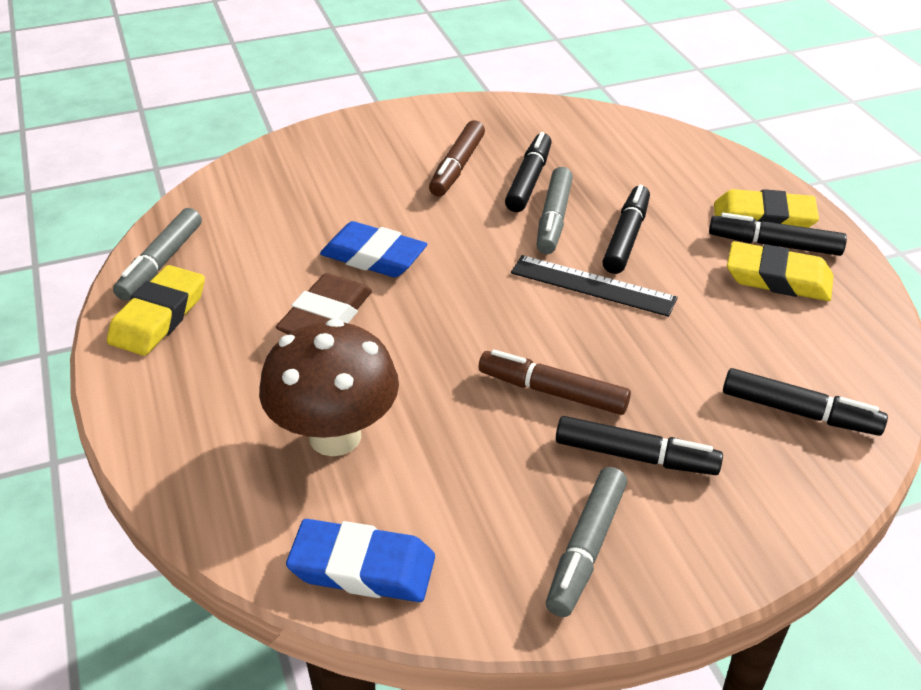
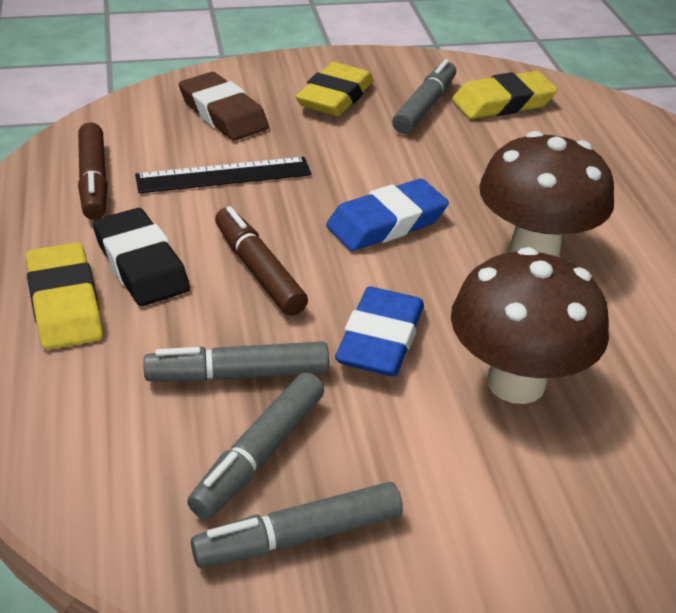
black eraser: none = 0 -> [93,208,190,306] = 1
black marker: [505,132,552,212] [556,416,723,475] [602,185,650,274] [709,213,847,256] [723,368,888,436] = 5 -> none = 0
brown mushroom: [259,319,399,456] = 1 -> [451,247,609,404] [479,131,614,257] = 2
grey marker: [113,208,202,301] [537,167,573,254] [546,467,627,617] = 3 -> [143,341,329,382] [187,372,324,519] [191,482,403,568] [392,59,456,134] = 4

